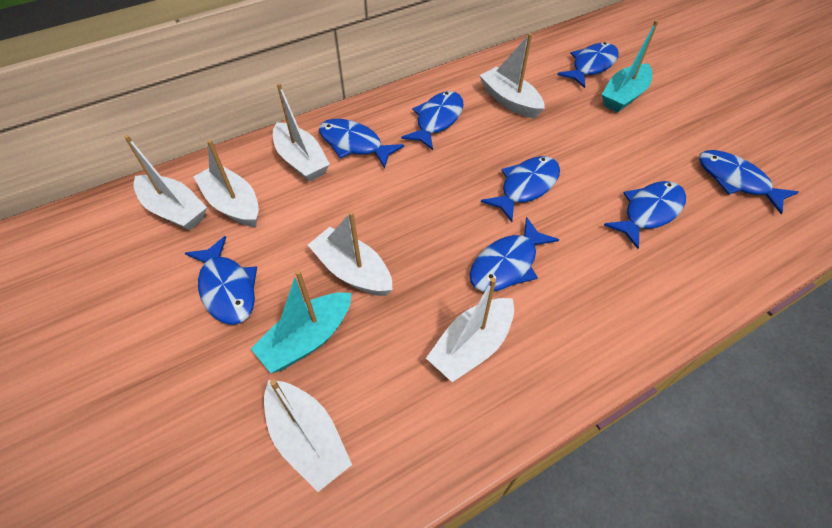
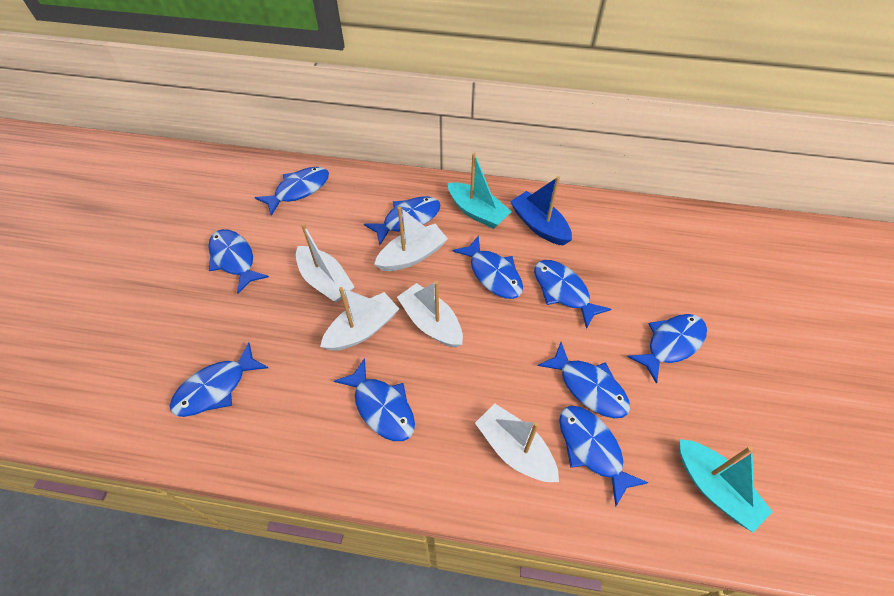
blue boat: none = 0 -> [510,176,572,246] = 1
blue fish: [185,236,257,325] [319,119,404,168] [401,91,464,150] [469,217,559,292] [481,156,560,222] [557,42,618,88] [604,181,686,249] [699,150,799,214] = 8 -> [170,342,268,417] [208,229,269,294] [255,167,329,216] [334,358,415,441] [364,196,440,245] [453,235,523,299] [534,260,611,329] [537,342,630,418] [559,406,649,507] [627,314,707,384] = 10
white boat: [124,135,207,231] [194,140,259,227] [264,379,352,492] [273,83,330,182] [308,211,393,296] [426,278,514,382] [479,33,545,118] = 7 -> [296,223,354,302] [320,287,399,351] [374,207,448,271] [397,281,463,348] [475,404,559,482] = 5

